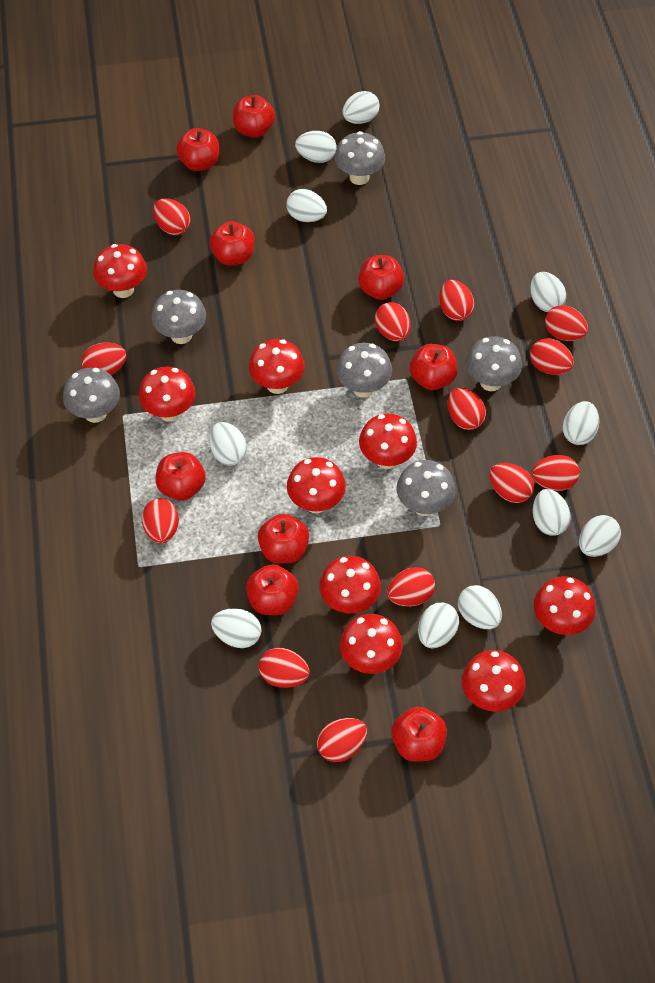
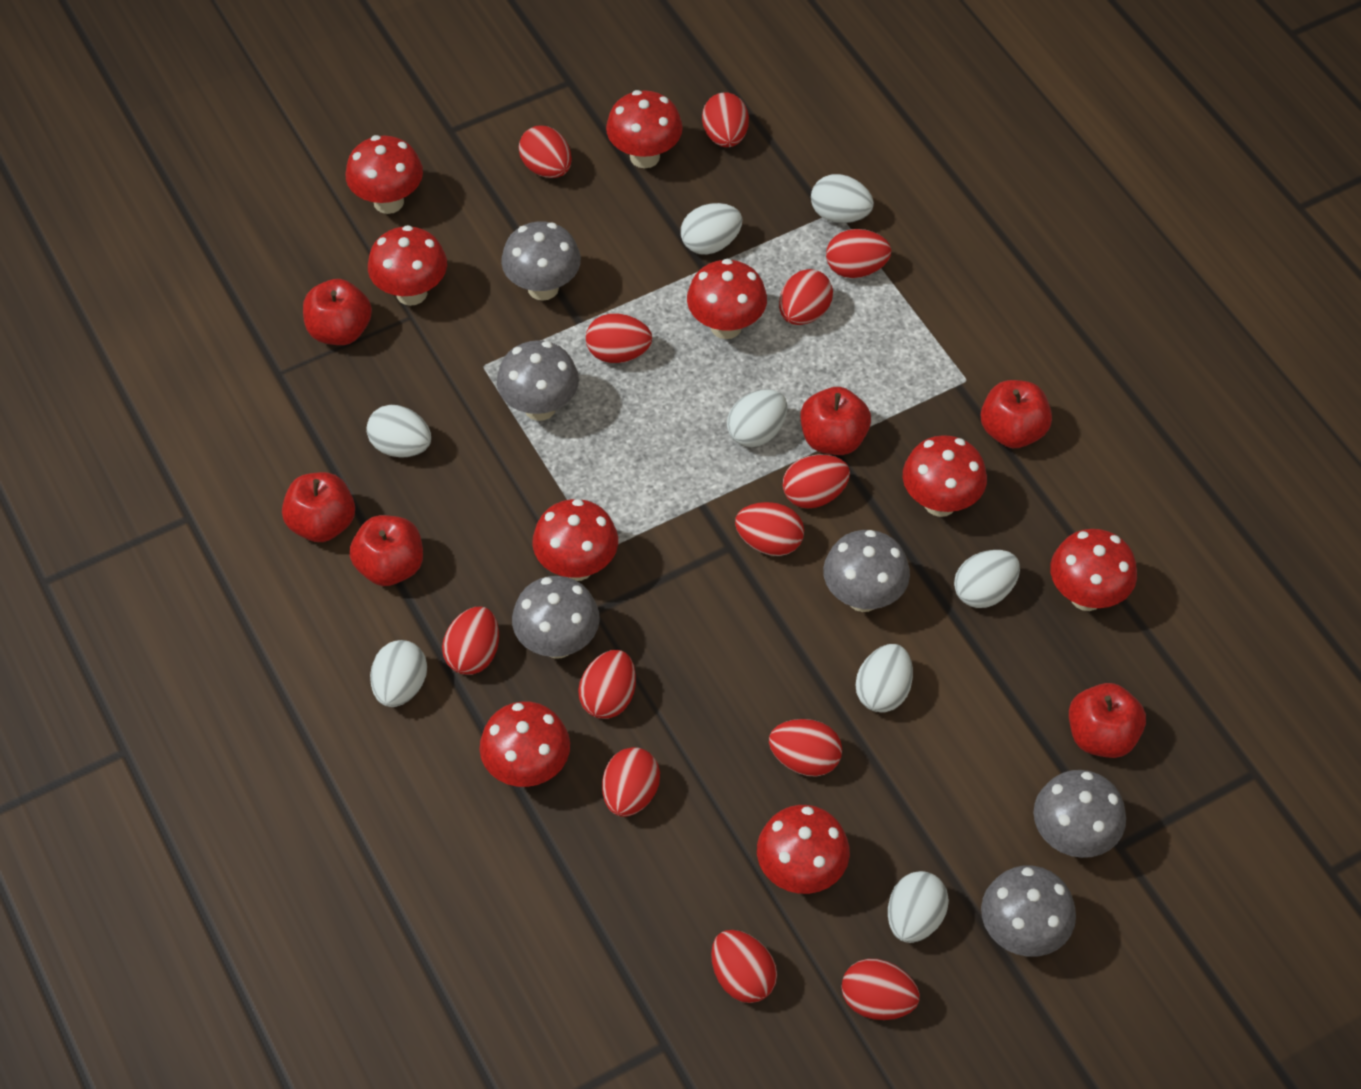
red apple: [156,452,206,501] [176,128,219,171] [210,221,255,266] [233,95,275,138] [246,564,299,615] [258,514,309,563] [358,255,404,300] [391,707,447,762] [410,344,457,390] = 9 -> [282,472,355,542] [303,279,372,345] [350,515,423,586] [800,387,871,455] [981,380,1052,448] [1069,683,1146,758] = 6
white egg: [209,422,247,466] [211,608,262,648] [286,189,327,222] [295,131,337,163] [342,91,380,124] [418,603,459,648] [458,585,502,629] [530,272,566,312] [533,489,571,536] [562,401,599,445] [579,515,621,557] = 11 -> [366,405,431,458] [370,640,427,707] [681,203,742,255] [727,389,787,447] [811,174,874,223] [856,644,913,713] [888,871,949,943] [954,550,1020,608] = 8

